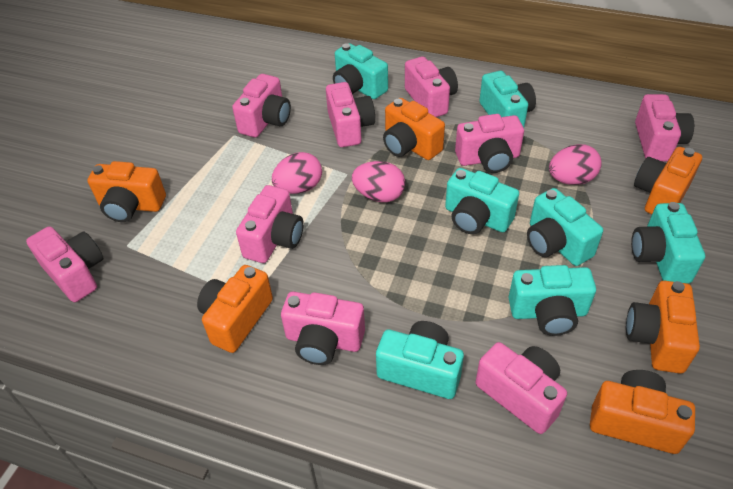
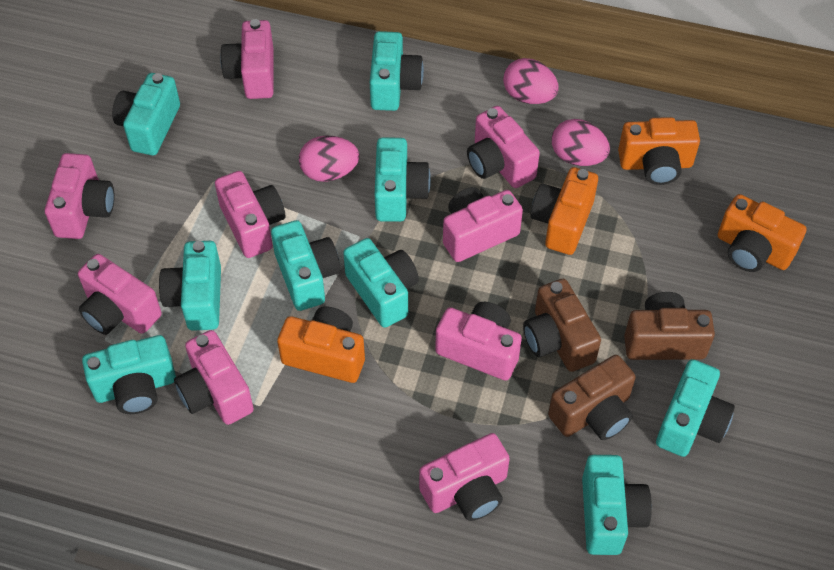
brown camera: none = 0 -> [523,279,601,372] [548,355,636,440] [624,292,715,360] = 3
orange camera: [87,161,166,222] [197,265,273,353] [383,98,445,160] [590,370,695,454] [626,281,700,374] [634,147,702,214] = 6 -> [277,307,365,383] [530,167,598,255] [618,117,700,185] [718,194,807,272] = 4
turquoise camera: [333,43,388,99] [376,321,464,399] [445,168,519,234] [479,71,536,127] [509,265,596,336] [527,188,603,266] [631,202,705,284] = 7 -> [82,335,176,414] [112,73,180,155] [159,241,221,331] [271,220,341,311] [343,238,419,328] [370,31,424,111] [375,137,431,222] [582,455,652,555] [656,359,735,457] = 9

